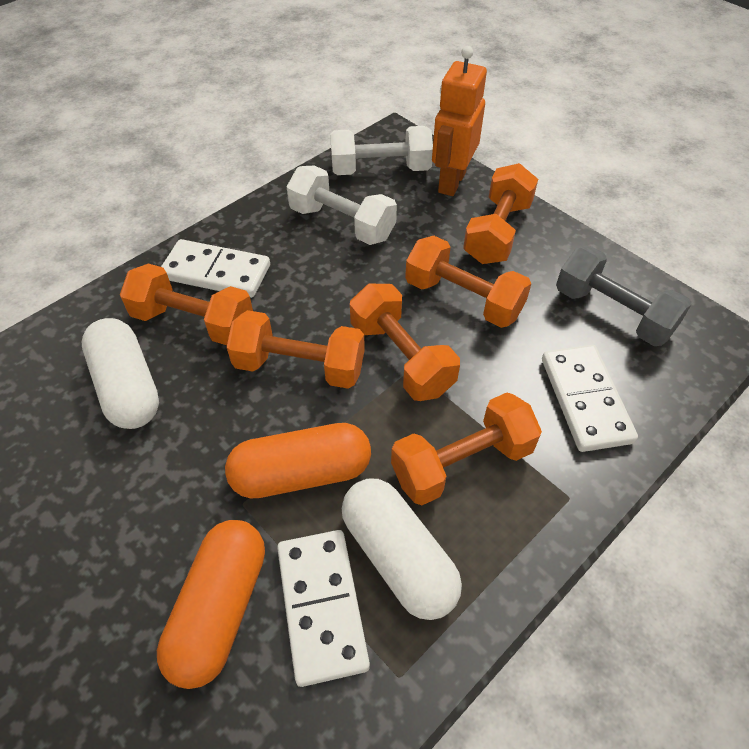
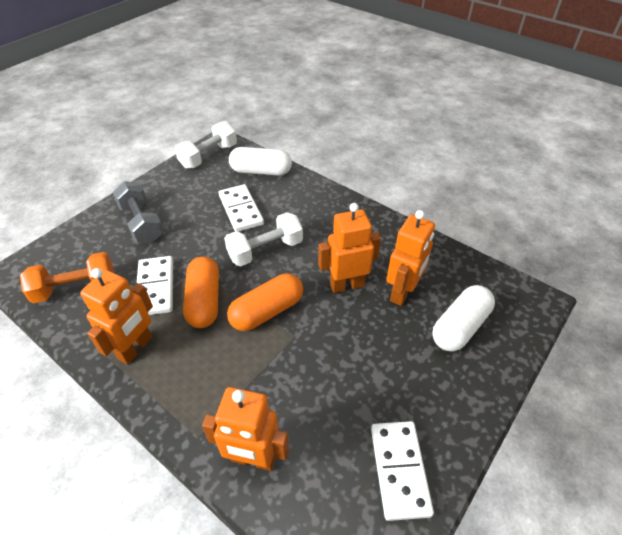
orange dumbbell: [120,263,253,345] [227,310,365,389] [350,284,460,401] [391,393,542,505] [405,236,531,328] [463,163,538,264] = 6 -> [20,252,114,303] = 1
orange robot: [432,46,487,196] = 1 -> [80,268,153,364] [202,387,289,471] [318,203,381,293] [386,210,435,306] = 4

